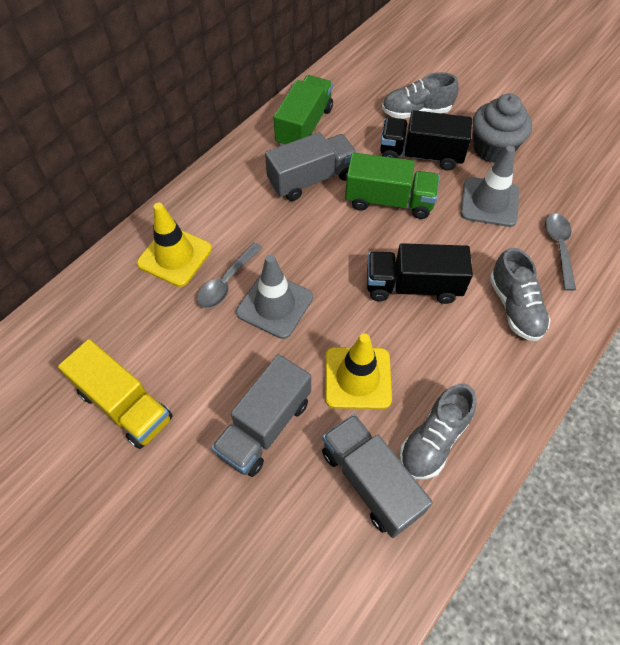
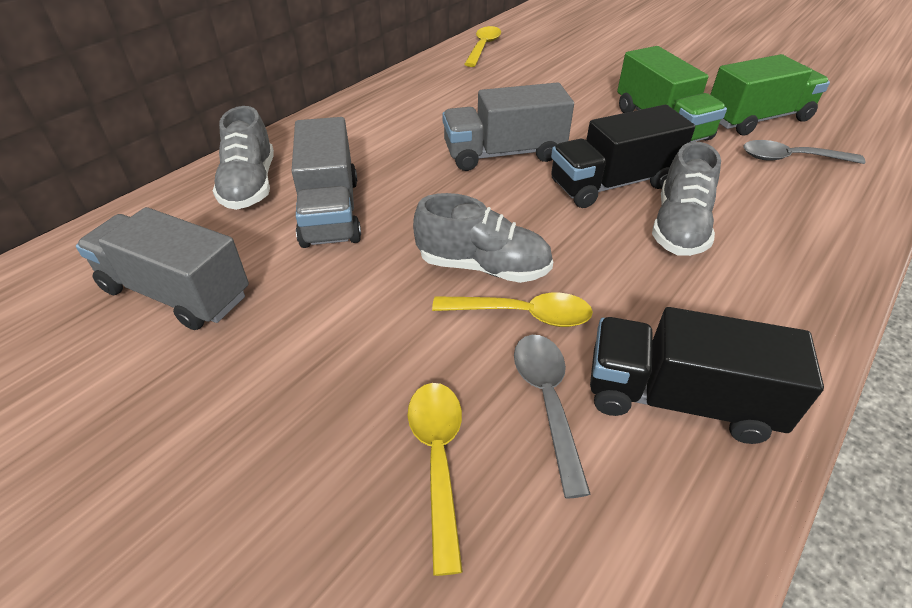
grey cupcake: [472,93,532,163] = 1 -> none = 0
grey traffic cone: [236,254,313,339] [460,146,519,227] = 2 -> none = 0
yellow spoon: none = 0 -> [408,383,463,576] [432,293,593,327] [464,26,501,67] = 3
yellow traffic cone: [137,203,212,287] [325,333,392,409] = 2 -> none = 0
yellow truck: [58,339,172,449] = 1 -> none = 0

